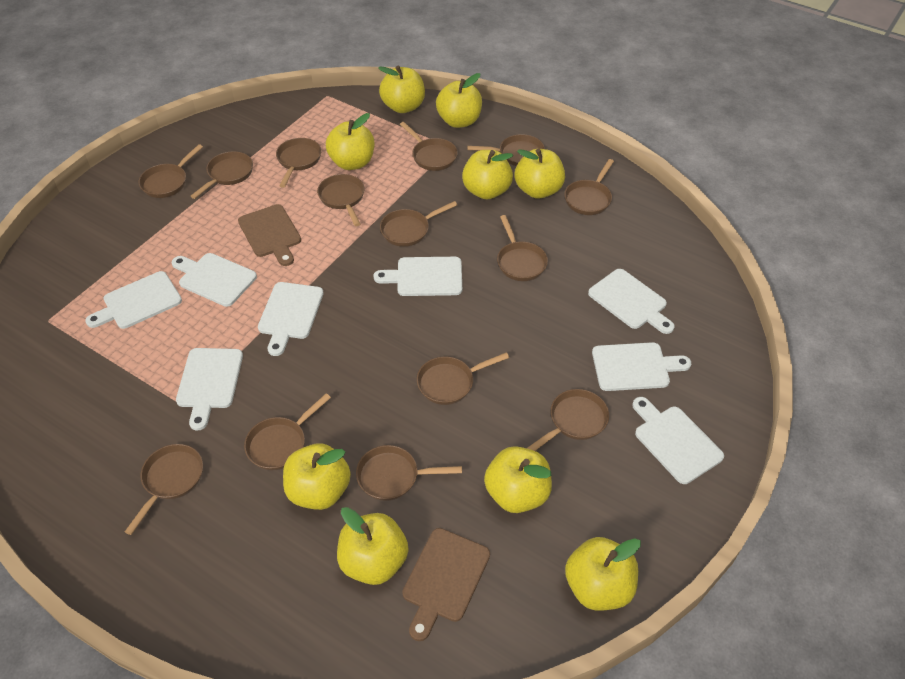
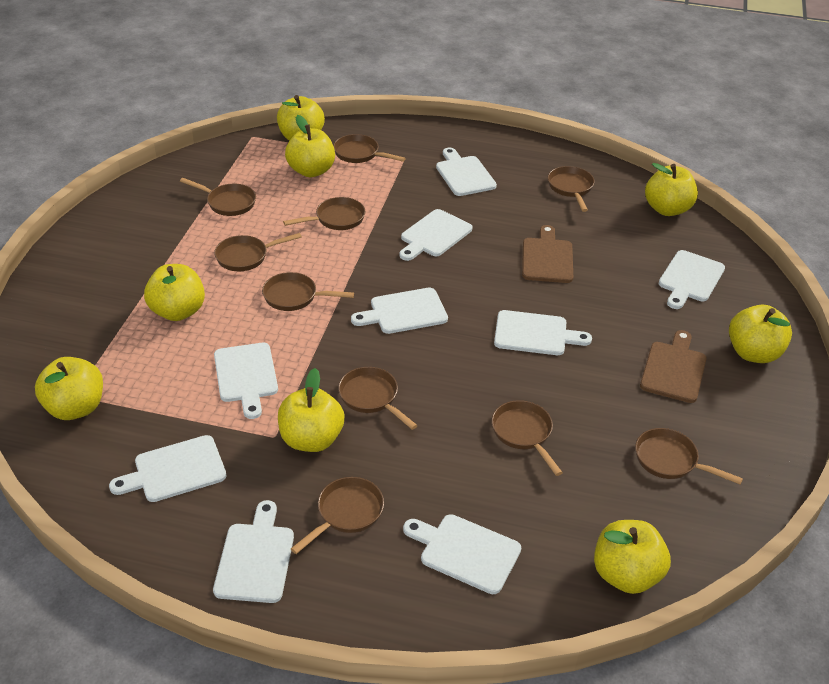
brown pan: [125,444,203,535] [139,144,203,198] [191,151,253,199] [244,393,331,470] [276,138,321,188] [317,174,365,226] [356,445,462,501] [380,201,457,247] [400,122,458,171] [417,352,509,405] [467,134,545,166] [497,215,548,281] [527,389,609,451] [565,159,614,215] = 14 -> [180,178,256,216] [214,233,302,271] [262,272,354,311] [283,197,365,230] [291,477,384,554] [333,134,406,163] [338,367,418,430] [492,400,563,476] [548,166,594,212] [635,428,743,484] = 10
white cutting board: [85,271,182,329] [172,253,257,307] [176,348,243,431] [258,282,324,356] [373,257,462,296] [588,269,675,334] [592,342,691,391] [632,397,724,484] = 8 -> [109,435,226,502] [213,500,294,603] [214,343,278,419] [351,288,448,334] [399,209,473,261] [403,514,521,594] [436,147,497,196] [494,310,592,355] [658,250,725,309] = 9
yellow apple: [283,443,351,510] [326,113,374,170] [337,507,408,585] [378,66,425,113] [436,73,482,128] [462,150,513,199] [484,446,552,513] [515,149,565,199] [565,537,641,611] = 9 -> [35,357,103,420] [144,264,205,321] [277,95,325,141] [278,368,345,452] [285,115,335,177] [594,520,671,594] [645,163,698,216] [729,305,792,363] = 8

